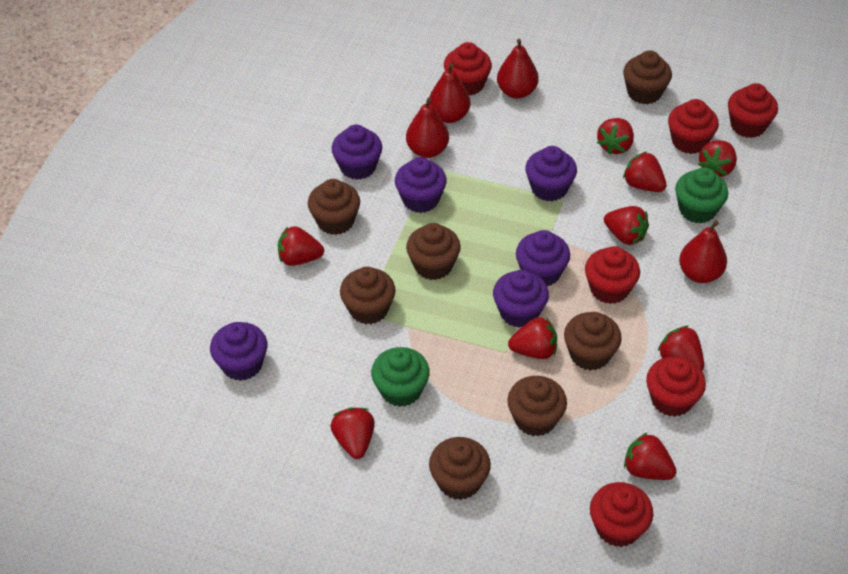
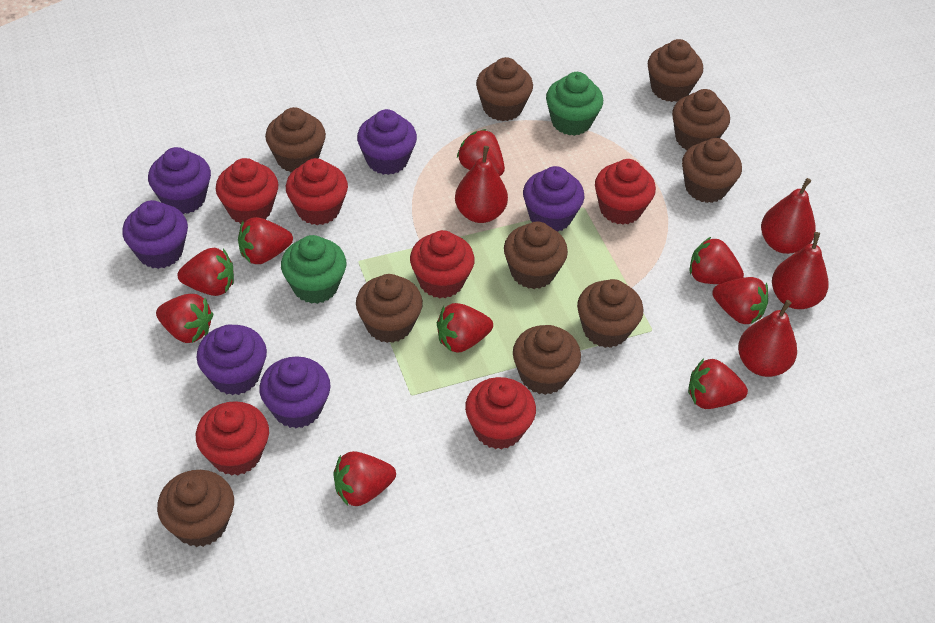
brown cupcake: [308,179,360,235] [340,267,396,324] [406,223,461,280] [429,437,491,500] [507,376,567,437] [564,312,622,371] [623,50,672,104] = 7 -> [157,470,234,547] [265,107,326,173] [356,274,423,343] [476,57,533,121] [504,221,568,289] [513,325,581,395] [577,279,644,348] [648,39,703,102] [672,89,730,150] [682,138,742,203] = 10

